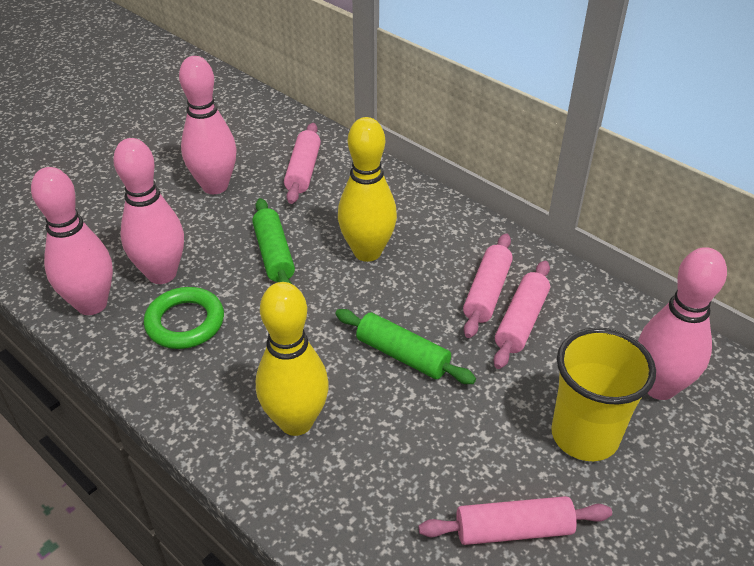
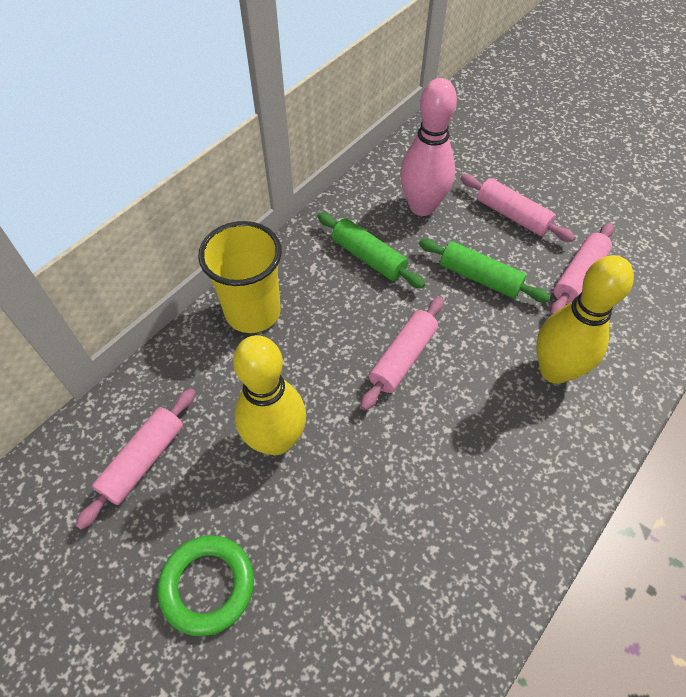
pink bowling pin: [31,167,113,315] [113,138,184,284] [179,56,237,194] [638,247,727,400] = 4 -> [400,78,457,216] = 1

